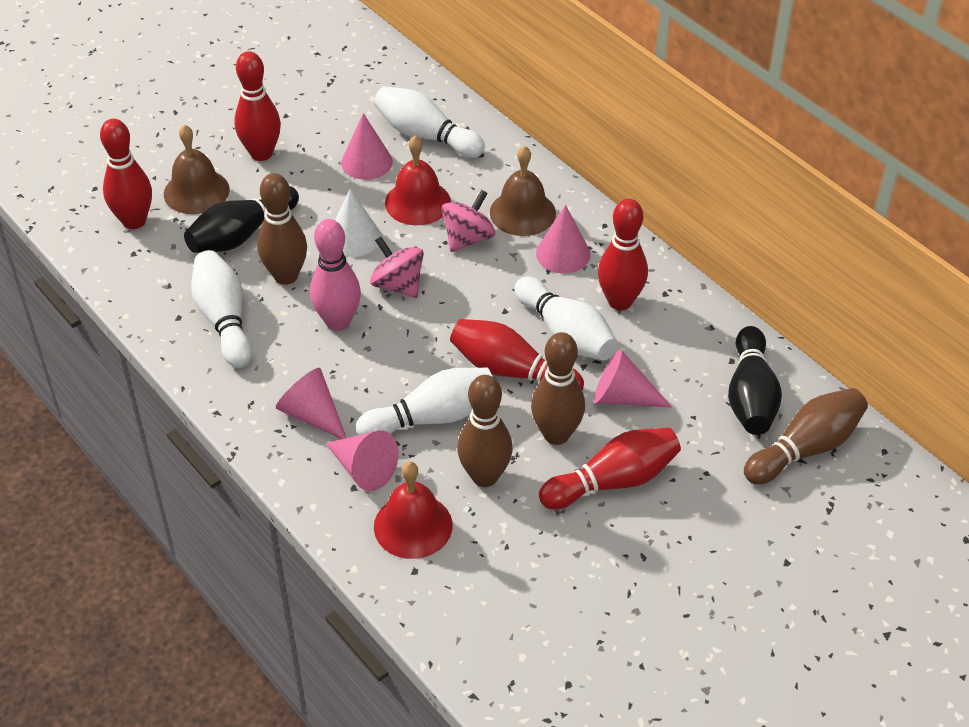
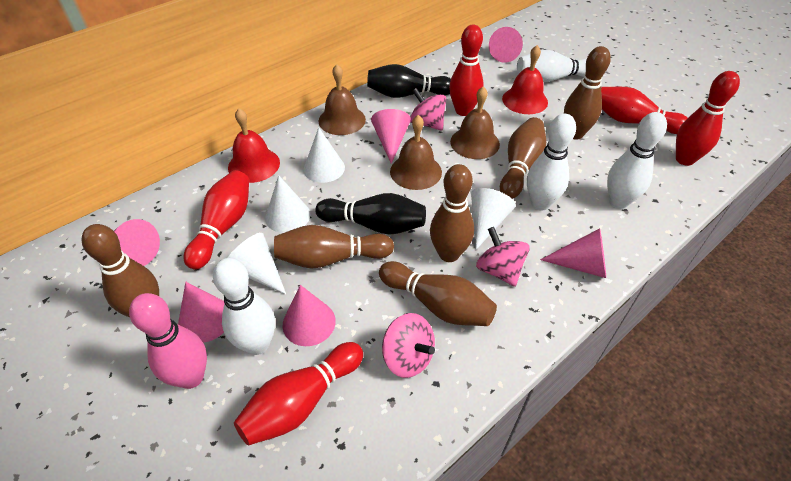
brown bell: [164,125,229,214] [490,146,556,236] = 2 -> [319,64,366,135] [390,115,442,190] [450,87,500,159] = 3
brown bowling pin: [257,173,307,285] [457,375,513,487] [531,332,585,445] [744,388,868,485] = 4 -> [82,224,159,317] [274,225,394,268] [379,261,497,326] [430,164,474,262] [500,117,546,199] [564,46,611,140] = 6
pink cone: [276,368,346,439] [326,431,398,491] [341,113,393,180] [536,205,590,273] [594,349,672,408] = 5 -> [114,219,160,266] [178,282,224,343] [282,285,336,346] [371,109,411,164] [489,27,523,63] [540,228,606,278] = 6
pink spinning top: [370,237,424,298] [441,190,495,252] = 2 -> [382,313,435,378] [410,88,446,131] [476,227,530,287] = 3
white cone: [335,189,381,257] = 1 -> [228,233,286,294] [265,175,310,233] [304,127,345,183] [471,188,516,250] = 4

